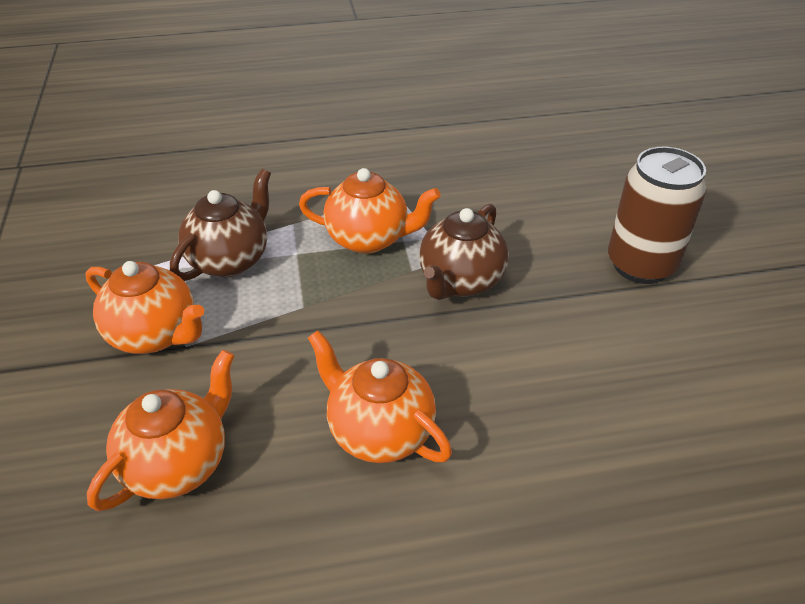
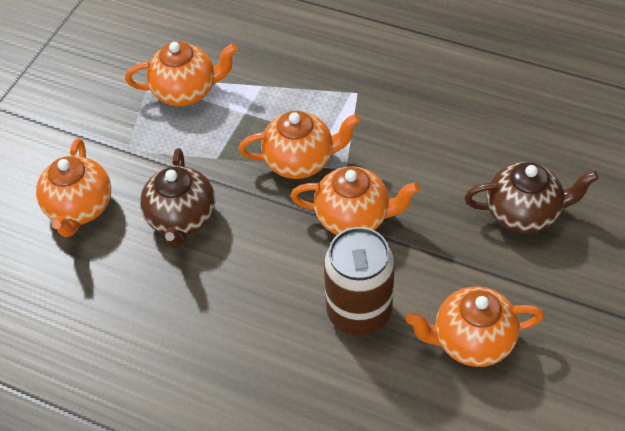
orange teapot: [85,261,204,354] [87,350,235,511] [299,168,441,254] [308,330,452,463] = 4 -> [36,138,111,237] [125,41,238,106] [238,111,360,179] [291,166,420,235] [406,286,544,367] = 5

